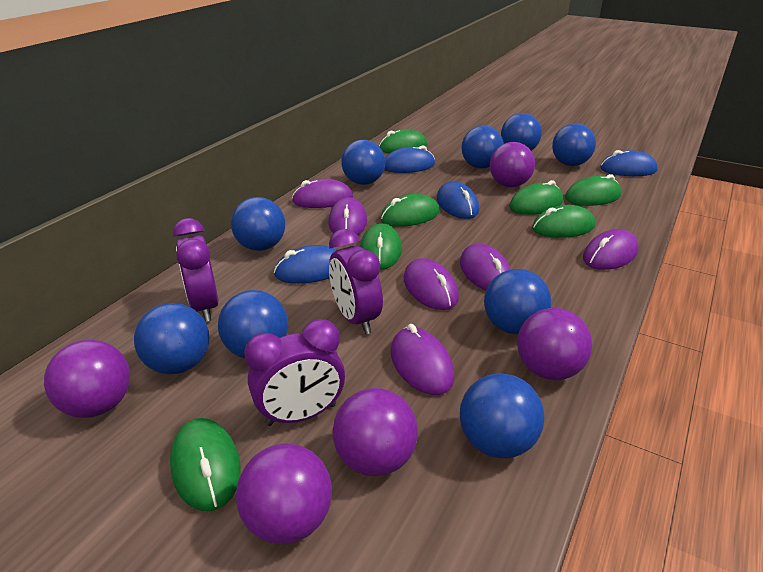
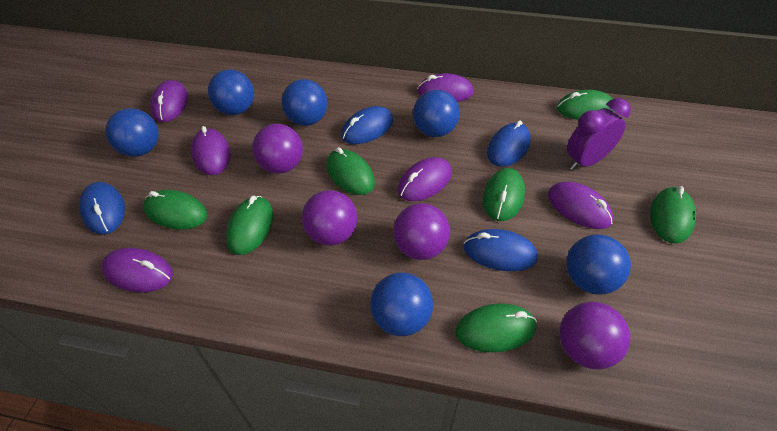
blue ball: [134,303,209,374] [218,290,288,358] [231,197,285,251] [341,140,385,185] [460,373,544,458] [461,126,504,169] [484,269,551,334] [501,113,542,151] [552,123,596,166] = 9 -> [105,108,159,157] [208,70,254,115] [281,79,327,126] [370,272,433,336] [413,90,460,137] [566,234,631,295] = 6
purple ball: [44,340,130,418] [236,443,332,544] [332,388,418,476] [490,142,535,187] [517,308,592,380] = 5 -> [252,124,303,174] [302,190,358,246] [393,203,450,260] [560,302,630,369] = 4
purple clock: [173,218,219,322] [244,319,345,426] [329,229,383,334] = 3 -> [567,98,631,170] = 1

